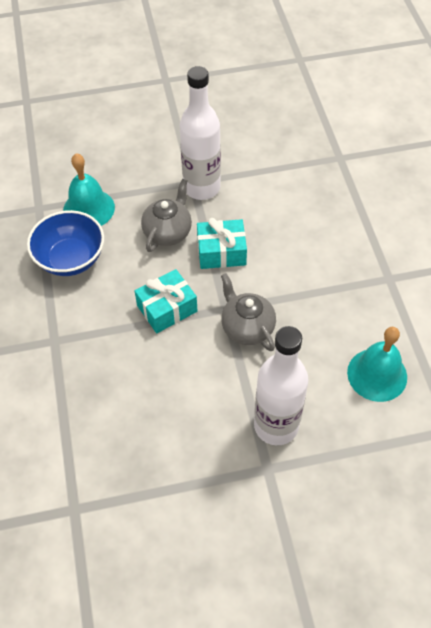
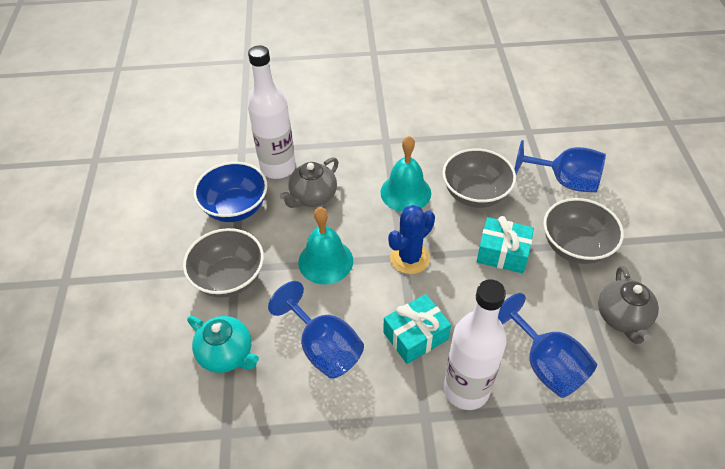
blue cactus: none = 0 -> [388,205,435,274] = 1
blue goblet: none = 0 -> [268,281,364,378] [498,293,597,398] [514,140,606,193] = 3
grey bowl: none = 0 -> [183,228,264,298] [442,148,516,208] [543,198,624,264] = 3
turquoise teapot: none = 0 -> [187,316,259,373] = 1

